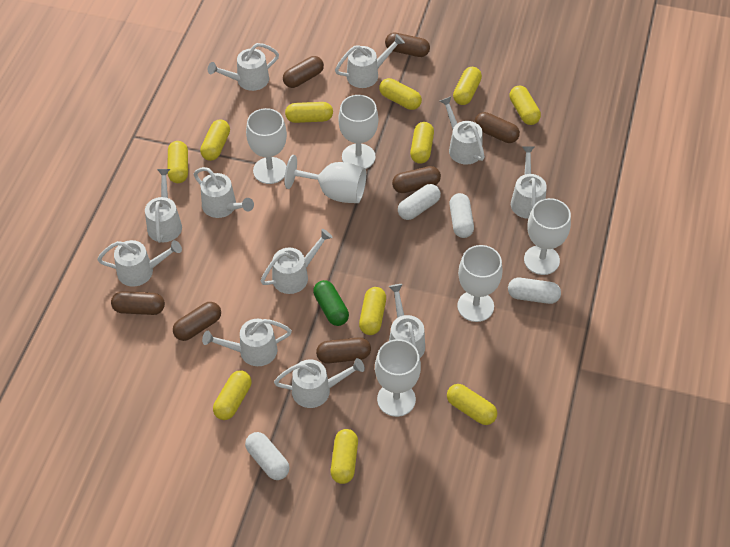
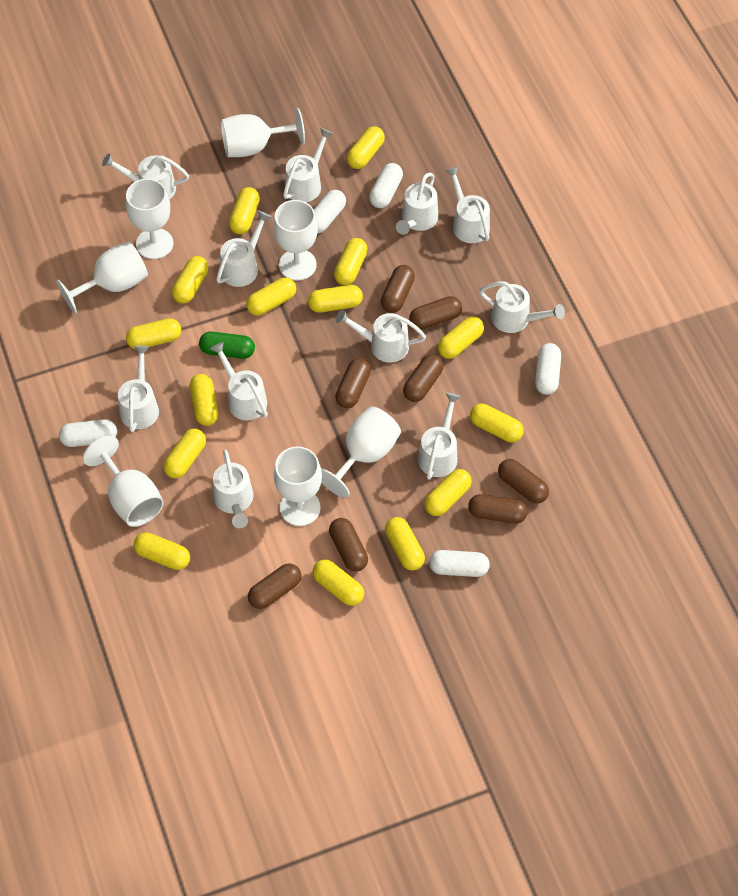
brown capsule: [111,291,165,315] [173,302,221,341] [283,56,324,88] [316,337,371,364] [385,33,430,57] [392,166,441,193] [475,112,520,143] = 7 -> [248,563,301,609] [329,518,368,572] [335,358,371,408] [381,265,415,313] [403,354,444,402] [409,296,462,330] [468,494,528,524] [498,459,549,504] = 8
white capsule: [245,432,290,480] [398,184,441,220] [449,193,474,238] [508,278,561,304] = 4 -> [59,419,117,447] [313,190,346,233] [369,163,403,208] [429,550,490,577] [535,343,561,395] = 5
white goblet: [246,108,287,184] [285,155,366,203] [338,95,378,169] [375,339,421,417] [457,245,503,322] [524,198,571,275] = 6 -> [56,241,148,314] [83,436,164,527] [126,179,173,259] [221,108,305,157] [273,200,318,281] [274,446,322,526] [321,406,401,498] = 7
yellow capsule: [168,141,188,183] [200,120,230,161] [213,370,251,420] [285,102,333,123] [330,429,358,484] [359,287,386,335] [379,78,422,110] [410,122,434,164] [447,384,497,425] [453,67,482,105] [509,86,541,125] = 11 -> [126,318,181,349] [134,532,190,570] [163,429,206,479] [172,256,208,304] [190,374,219,426] [229,187,260,234] [246,277,296,316] [308,285,363,313] [312,559,364,606] [334,238,368,285] [347,126,385,169] [385,517,425,571] [425,469,472,516] [438,316,484,359] [470,404,524,442] = 15

